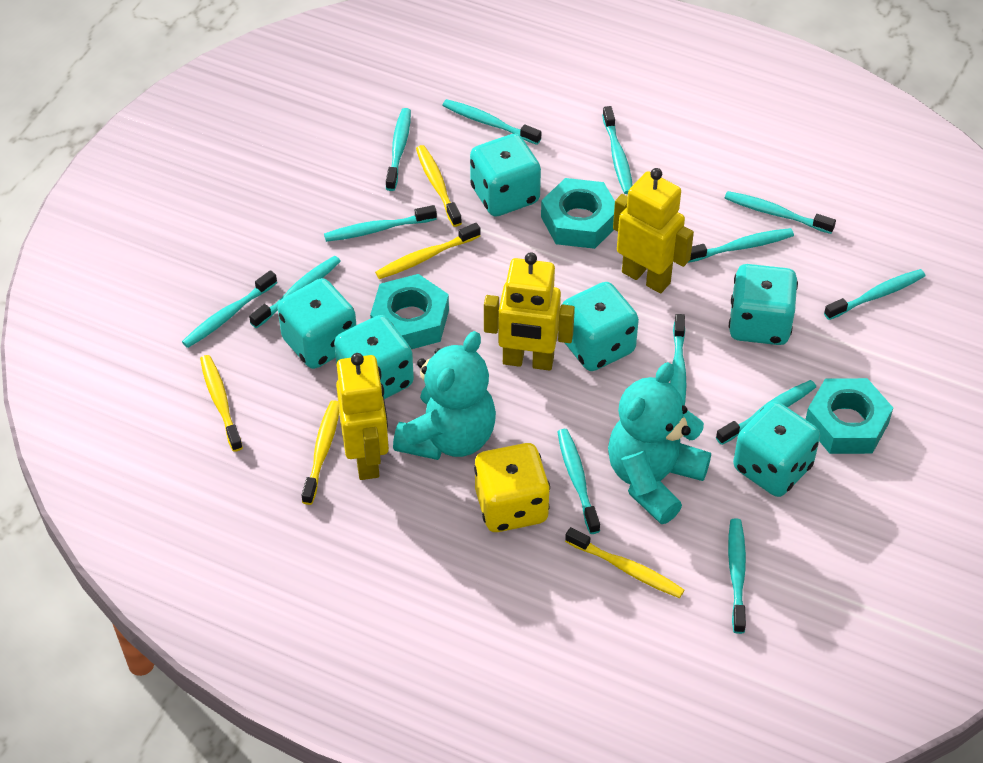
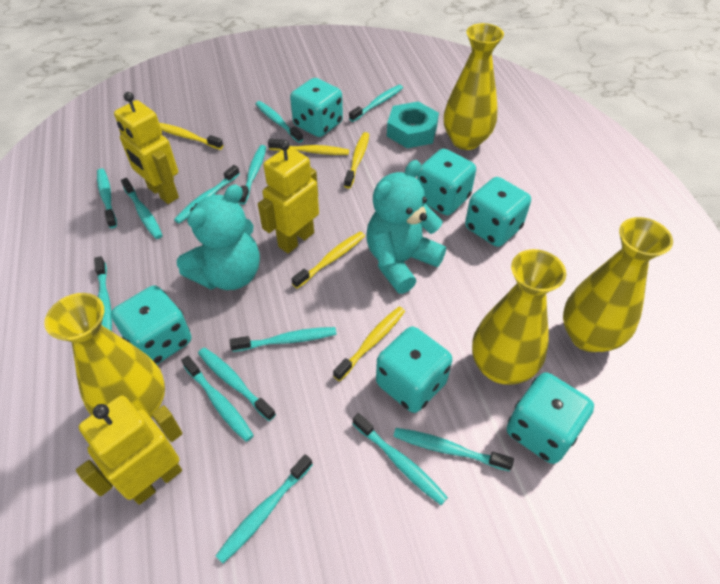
turquoise nut: [370,274,449,349] [541,178,615,249] [805,378,893,454] = 3 -> [387,102,439,148] = 1
yellow dice: [474,443,550,532] = 1 -> none = 0
yellow vase: none = 0 -> [45,293,165,418] [444,23,504,150] [472,249,566,385] [563,217,673,352] = 4

